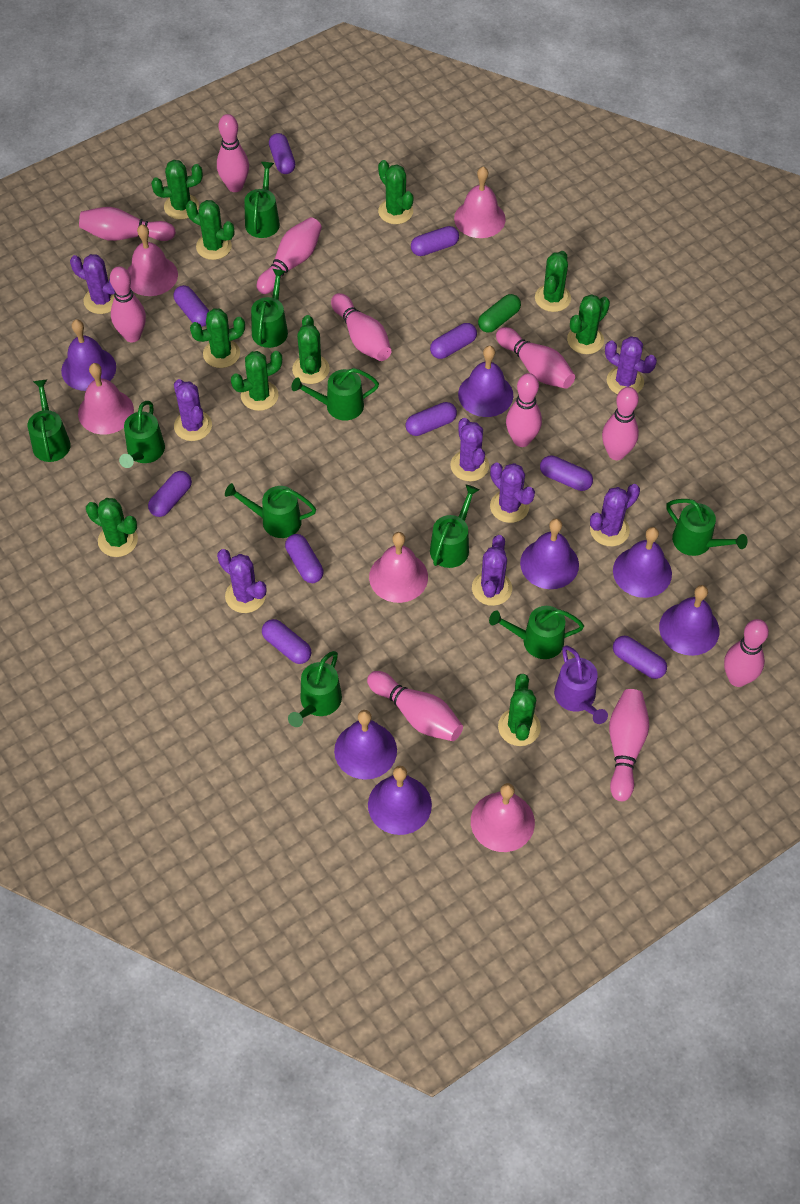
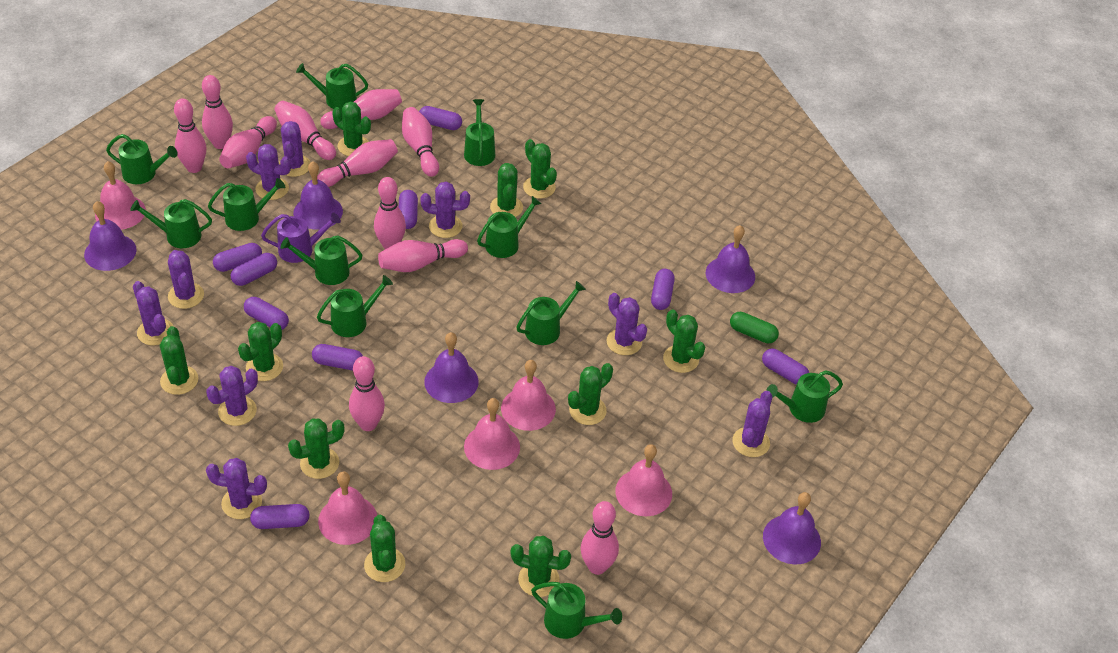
green watering can: [27,380,71,462] [119,401,165,468] [225,483,316,538] [244,162,280,238] [251,269,288,348] [288,651,342,727] [291,368,379,421] [430,485,479,568] [489,606,584,659] [666,499,748,556] = 10 -> [106,134,178,184] [130,199,212,248] [208,178,285,231] [280,236,362,285] [296,63,368,110] [317,275,393,337] [464,99,495,166] [477,196,542,258] [516,281,586,345] [531,582,622,639] [766,370,843,423] = 11
purple bell: [61,319,116,391] [334,710,397,780] [368,766,432,835] [458,346,513,417] [520,518,579,589] [613,527,672,598] [659,585,719,656] = 7 -> [84,201,137,271] [293,161,343,229] [424,332,479,403] [706,225,755,293] [763,492,821,565] = 5
purple cactus: [70,254,115,314] [174,379,212,441] [217,549,266,613] [450,418,489,481] [472,535,512,606] [490,463,535,523] [590,484,640,546] [605,336,657,394] = 8 -> [133,281,174,346] [168,250,204,309] [206,366,258,426] [206,458,267,519] [246,144,291,200] [279,121,311,177] [420,182,470,238] [607,293,647,355] [732,391,772,457] = 9
purple capsule: [148,471,192,517] [173,285,209,327] [262,619,311,664] [269,133,295,174] [285,534,323,583] [406,402,457,436] [411,226,459,256] [430,323,477,359] [540,455,593,491] [613,636,667,679] = 10 -> [213,243,262,272] [231,253,277,286] [244,297,289,330] [250,504,309,529] [312,344,363,370] [399,190,418,229] [419,106,462,130] [651,269,675,310] [762,348,809,385] = 9

